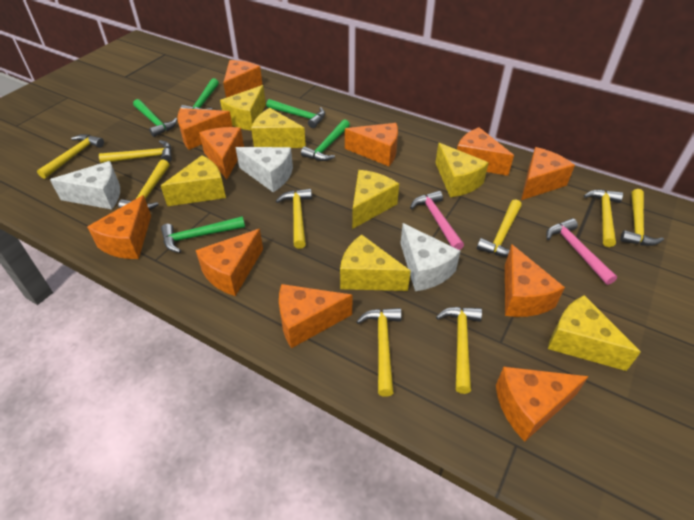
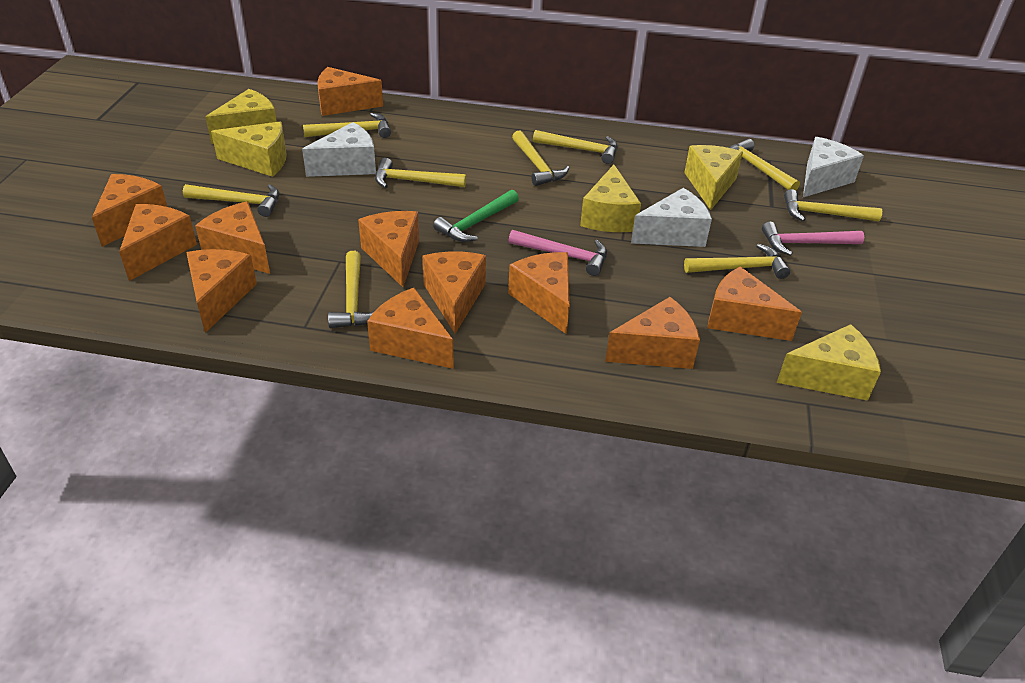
green hammer: [133,99,177,137] [161,216,245,253] [181,78,219,110] [266,99,325,128] [301,119,350,161] = 5 -> [433,190,519,242] = 1
yellow cheese: [161,155,226,206] [220,85,266,131] [251,108,306,148] [340,234,411,291] [352,170,399,229] [435,143,489,197] [548,295,641,371] = 7 -> [205,89,277,144] [211,122,287,177] [580,165,641,232] [684,145,743,210] [776,324,881,401] = 5

